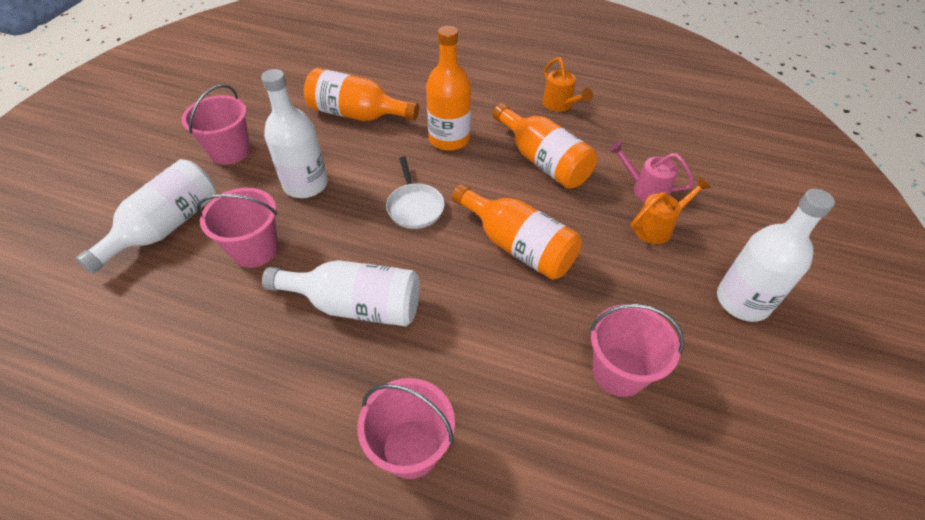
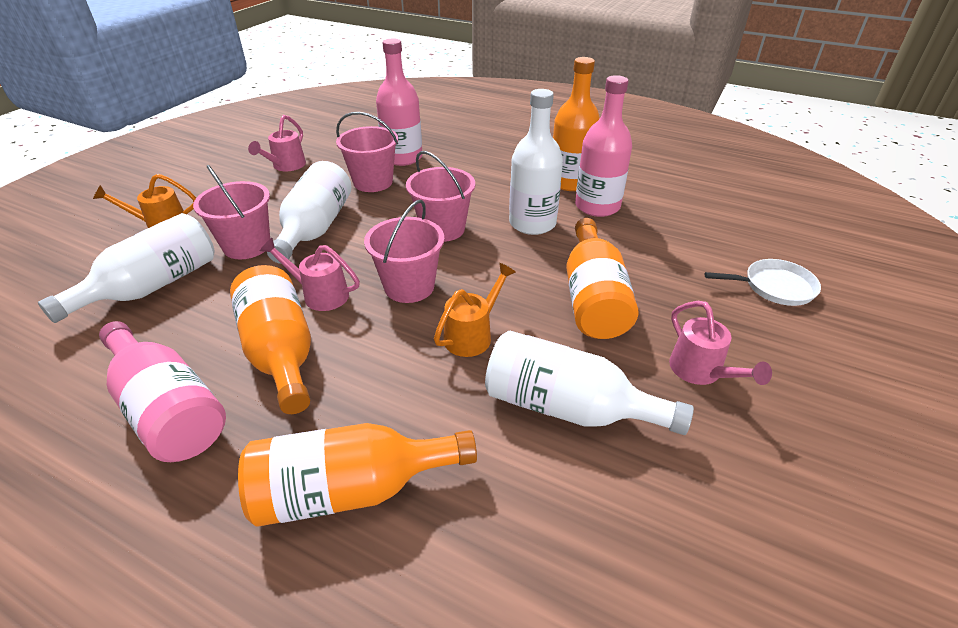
pink bottle: none = 0 -> [99,321,226,462] [376,39,422,166] [575,75,632,217] = 3
pink watering can: [609,141,694,202] = 1 -> [248,115,306,171] [260,238,360,311] [669,301,772,385] = 3

